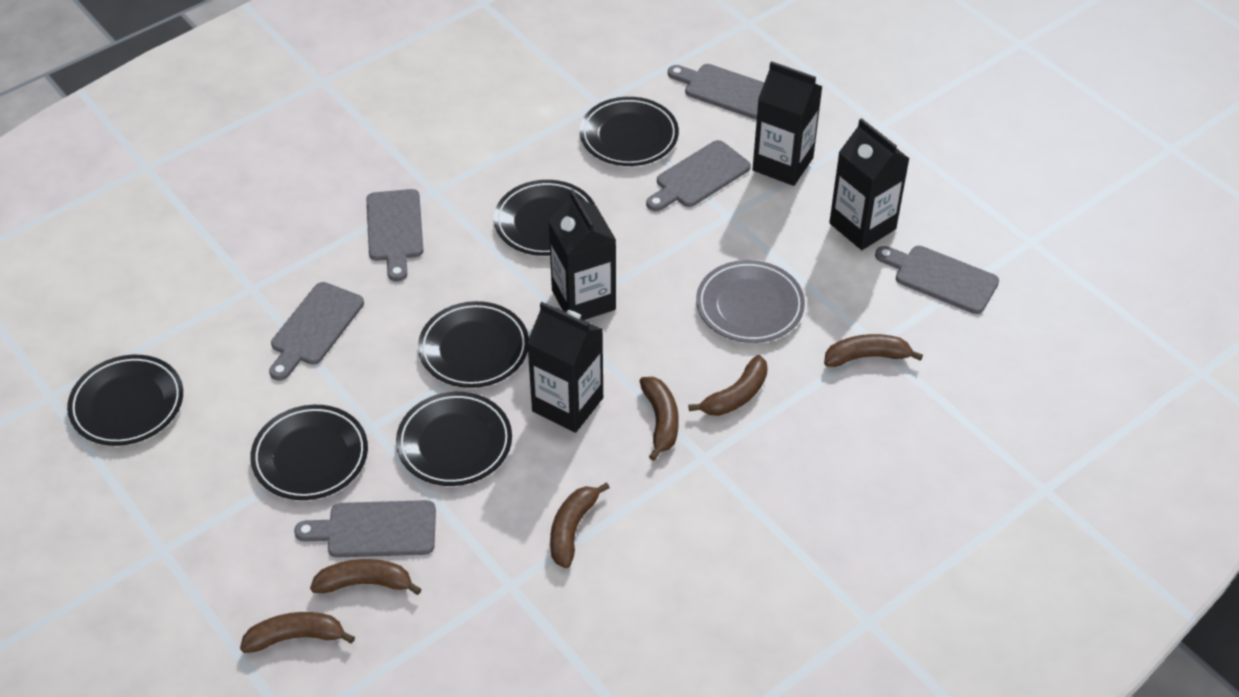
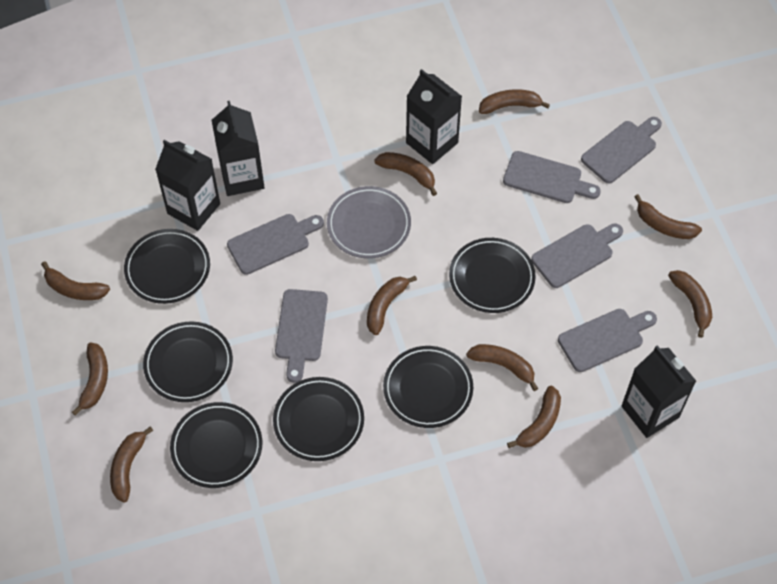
brown banana: [240,612,355,653] [310,559,421,595] [550,482,610,568] [640,377,679,461] [688,355,768,416] [824,334,923,367] = 6 -> [41,261,110,300] [72,343,108,416] [110,427,153,502] [367,276,417,335] [374,152,437,196] [466,344,538,391] [479,89,550,114] [507,386,561,448] [634,194,702,239] [668,270,712,338] = 10

